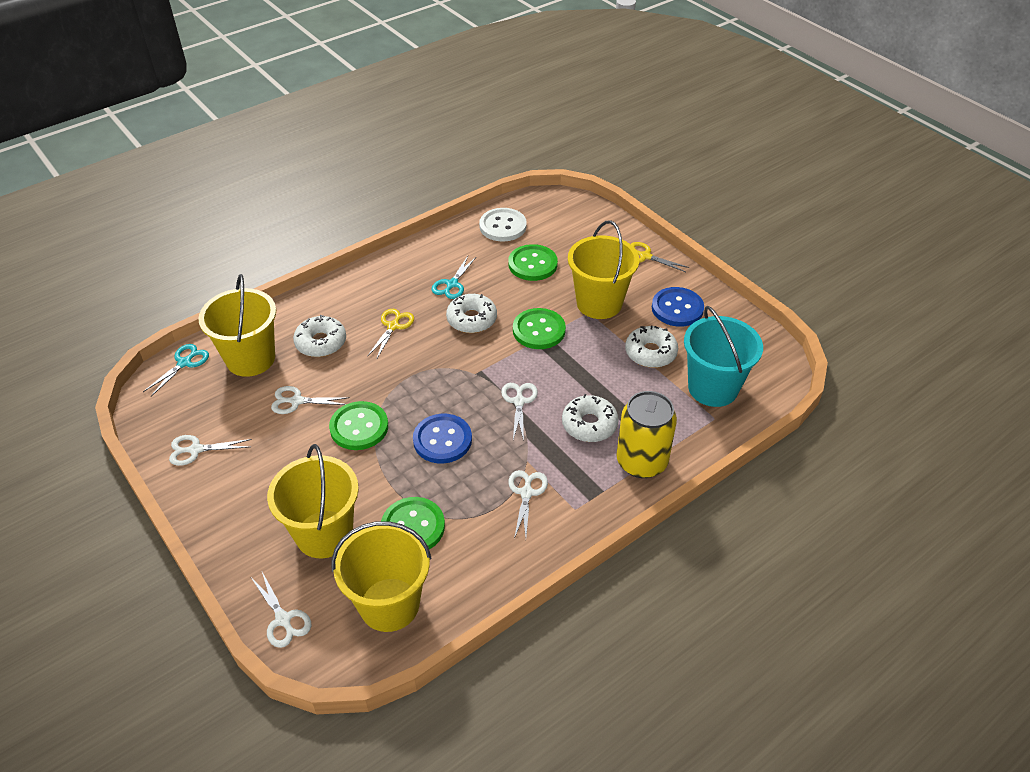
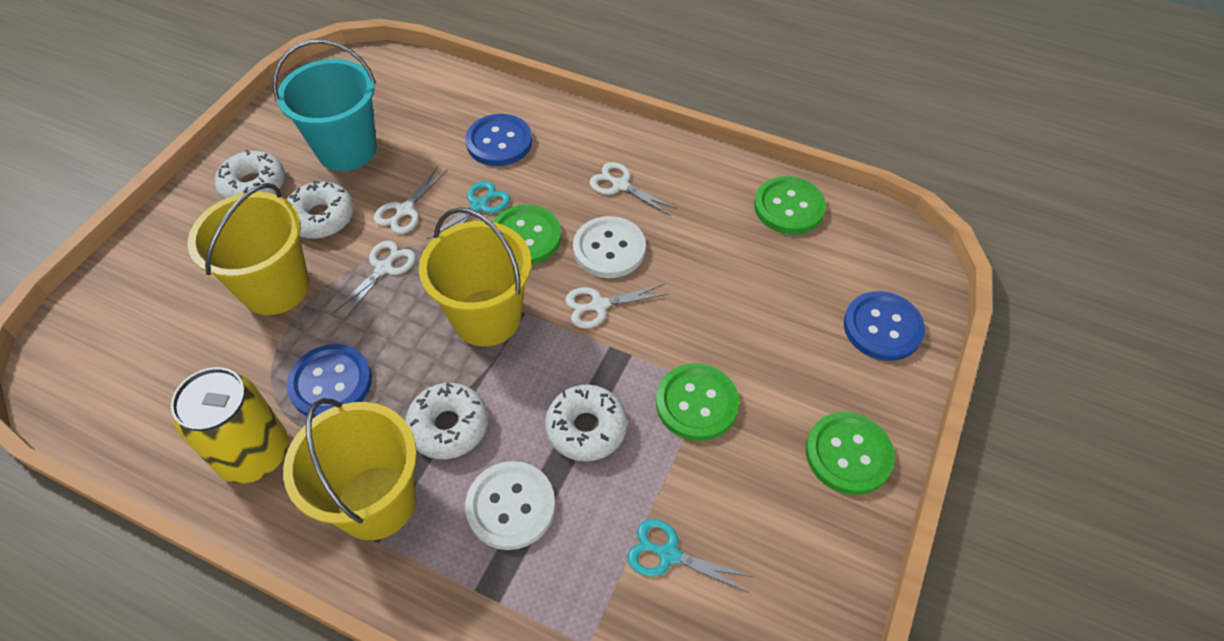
blue button: [413,414,472,463] [652,287,704,327] = 2 -> [286,344,372,418] [465,114,532,166] [844,291,925,361] = 3
white button: [479,208,527,242] = 1 -> [465,461,555,550] [573,216,646,278] = 2
white scissors: [169,435,252,466] [251,572,312,648] [271,386,350,414] [501,383,538,441] [508,470,548,539] = 5 -> [333,240,416,320] [374,166,448,234] [565,284,668,329] [589,162,677,216] = 4
yellow bucket: [198,274,276,377] [267,444,359,558] [331,521,432,632] [568,220,639,319] = 4 -> [188,183,309,315] [283,398,417,540] [419,207,531,346] = 3
yellow scissors: [367,309,414,360] [631,242,689,272] = 2 -> none = 0

